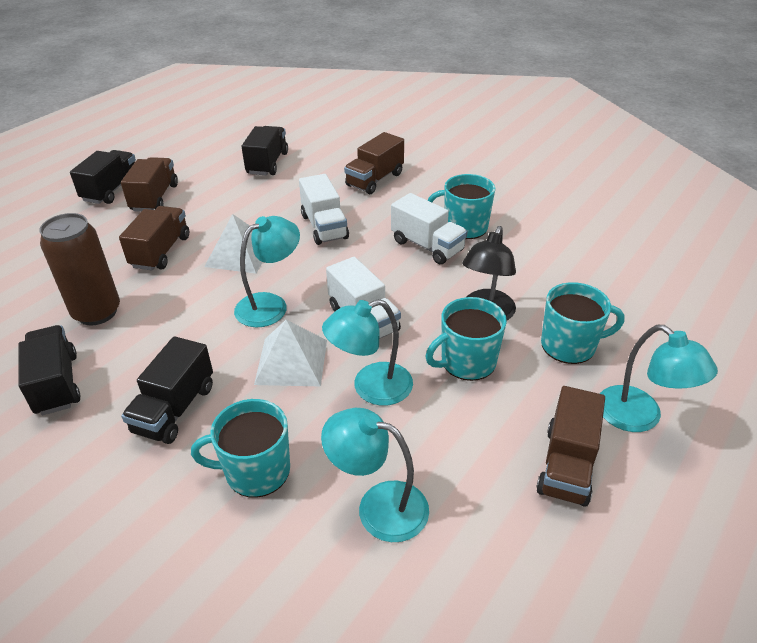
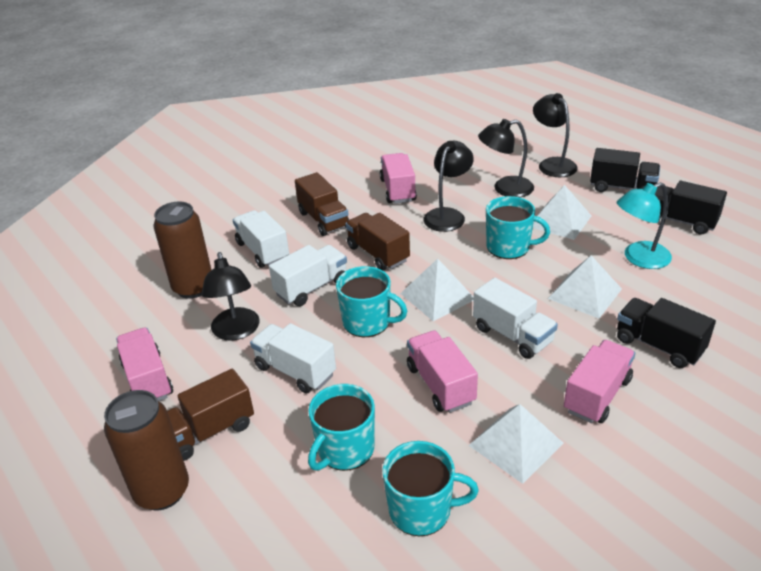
black lamp: [462,226,516,320] = 1 -> [202,252,259,341] [423,141,474,232] [478,119,534,198] [533,93,578,177] = 4
black truck: [18,325,80,415] [70,150,136,204] [121,336,213,444] [241,126,288,175] = 4 -> [590,148,660,192] [617,298,716,368] [655,181,727,235] = 3
brown can: [39,213,120,325] = 1 -> [104,390,189,511] [154,202,212,299] = 2
brown truck: [119,206,189,270] [121,157,178,212] [344,132,404,194] [536,386,605,507] = 4 -> [167,369,254,461] [295,172,349,236] [346,213,410,271] = 3
pink truck: none = 0 -> [116,328,173,401] [380,153,417,204] [407,330,478,413] [564,340,635,423] = 4
turquoise lamp: [234,216,300,327] [321,408,429,542] [322,299,413,406] [600,325,718,432] = 4 -> [617,182,672,269] = 1
white pyramid: [204,214,263,274] [254,320,327,387] = 2 -> [400,259,474,321] [468,404,563,484] [533,185,592,240] [548,256,622,318] = 4
white truck: [299,174,349,245] [326,257,401,339] [391,193,468,264] = 3 -> [233,210,289,268] [250,323,336,393] [269,245,347,306] [473,278,558,359] = 4

